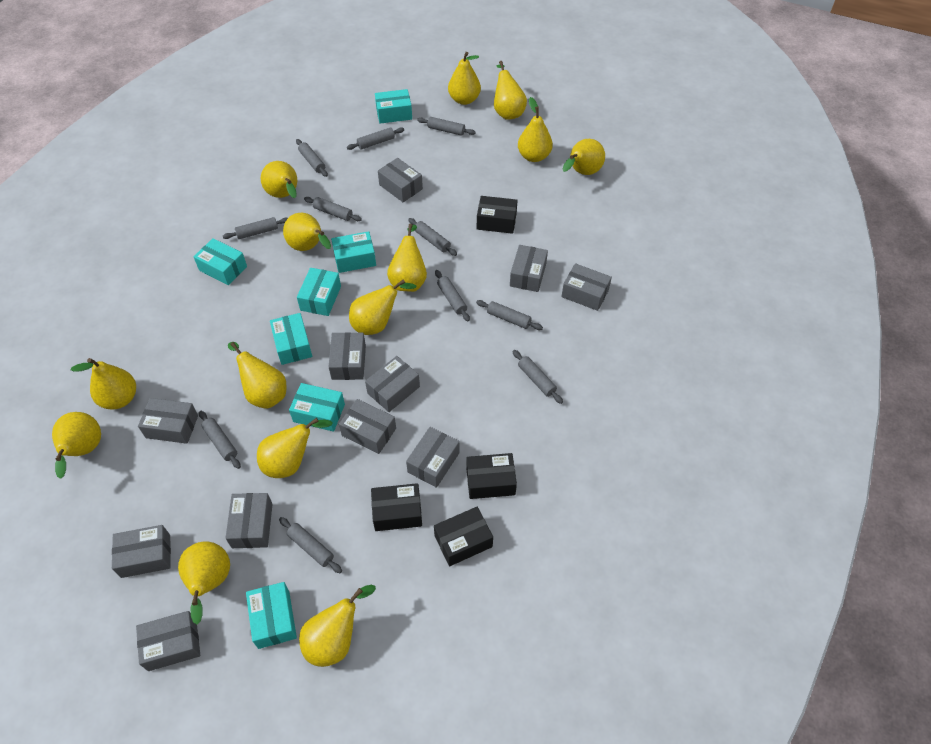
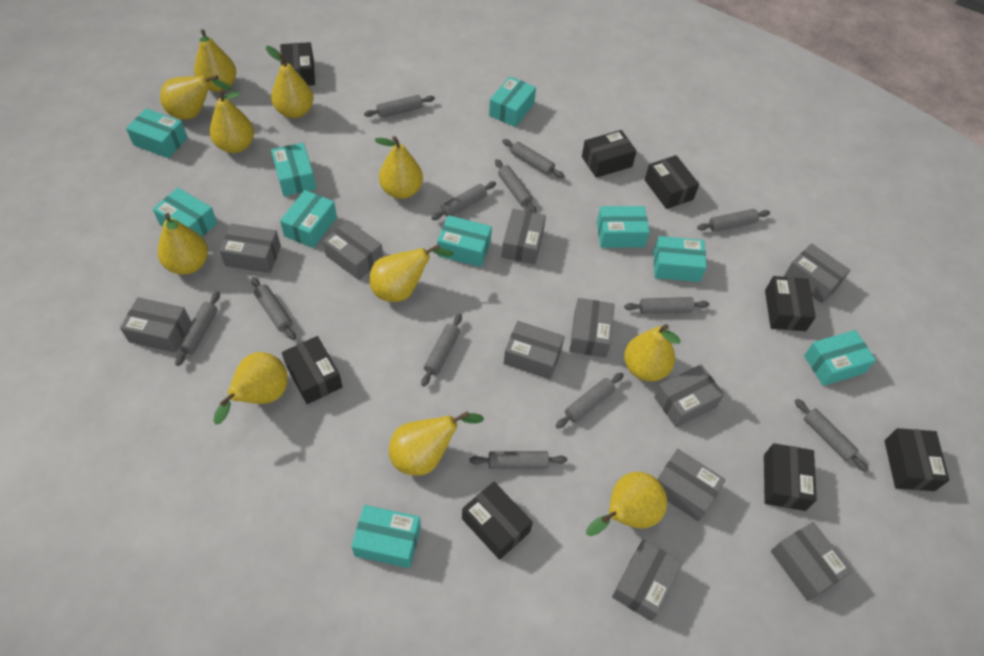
black box: [371,483,422,531] [434,507,493,566] [466,453,517,499] [477,196,518,234] = 4 -> [280,42,315,86] [282,336,343,404] [462,482,533,560] [582,130,637,178] [645,155,699,209] [764,443,817,511] [765,276,816,331] [884,428,949,491] = 8
grey rolling pin: [199,411,241,469] [223,217,288,239] [279,517,342,573] [296,139,328,177] [304,197,362,221] [347,127,404,150] [408,218,457,256] [417,117,476,136] [435,270,470,321] [476,300,543,330] [513,350,563,404] = 11 -> [175,291,220,366] [251,277,296,340] [364,95,435,118] [421,314,462,387] [431,182,496,220] [470,451,567,469] [495,159,536,213] [502,139,565,178] [556,373,624,429] [624,297,709,314] [697,209,770,232] [795,399,869,472] = 12
turquoise box: [194,238,247,285] [246,582,297,649] [270,313,312,365] [289,383,345,432] [297,268,341,316] [331,231,376,273] [375,89,412,124] = 7 -> [126,108,188,158] [153,188,217,237] [271,143,316,196] [280,190,337,248] [351,505,421,568] [437,215,492,267] [489,76,536,127] [597,206,650,248] [654,236,707,282] [804,330,876,386] = 10
yellow pear: [52,412,101,479] [71,358,136,409] [178,542,230,624] [228,342,287,409] [257,418,333,478] [261,161,297,198] [283,213,331,251] [299,585,376,667] [349,280,416,335] [387,224,427,292] [448,52,481,105] [494,61,527,120] [518,97,553,162] [562,139,605,175] = 14 -> [158,213,208,275] [160,75,233,119] [194,29,236,92] [210,89,254,153] [213,352,288,425] [266,46,314,118] [369,244,454,302] [374,136,423,199] [389,411,484,475] [586,472,667,536] [624,324,681,381] = 11

